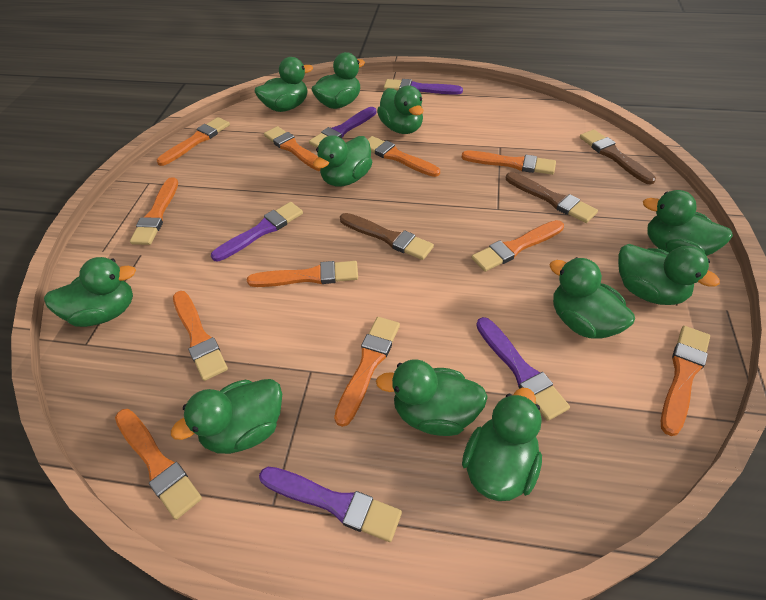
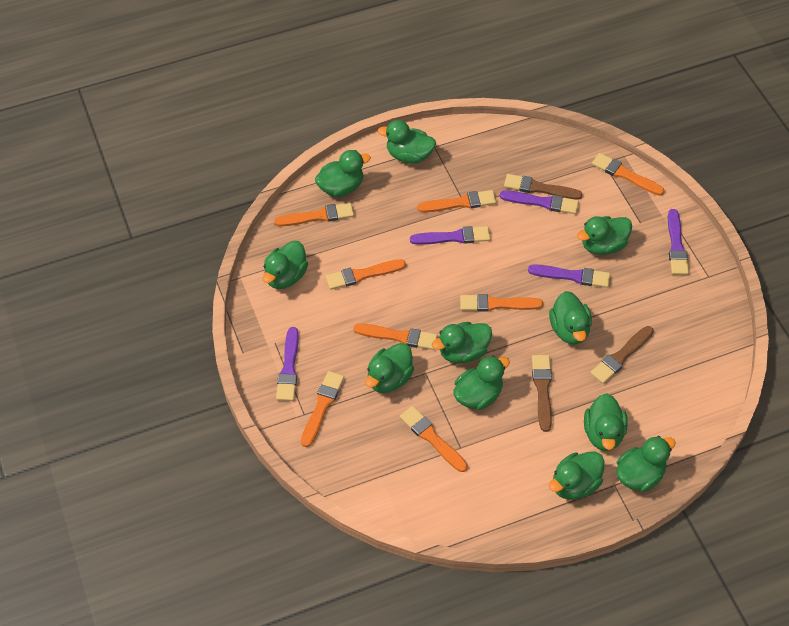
orange brush: [115,409,202,520] [130,177,178,245] [157,117,230,166] [173,291,228,381] [247,261,358,287] [264,126,321,171] [334,317,400,427] [367,136,440,177] [461,151,556,175] [472,220,564,272] [661,326,710,436] = 11 -> [274,203,354,226] [301,371,344,447] [326,259,406,290] [354,323,437,350] [400,406,468,472] [417,190,496,212] [460,294,543,312] [592,153,664,196] = 8

